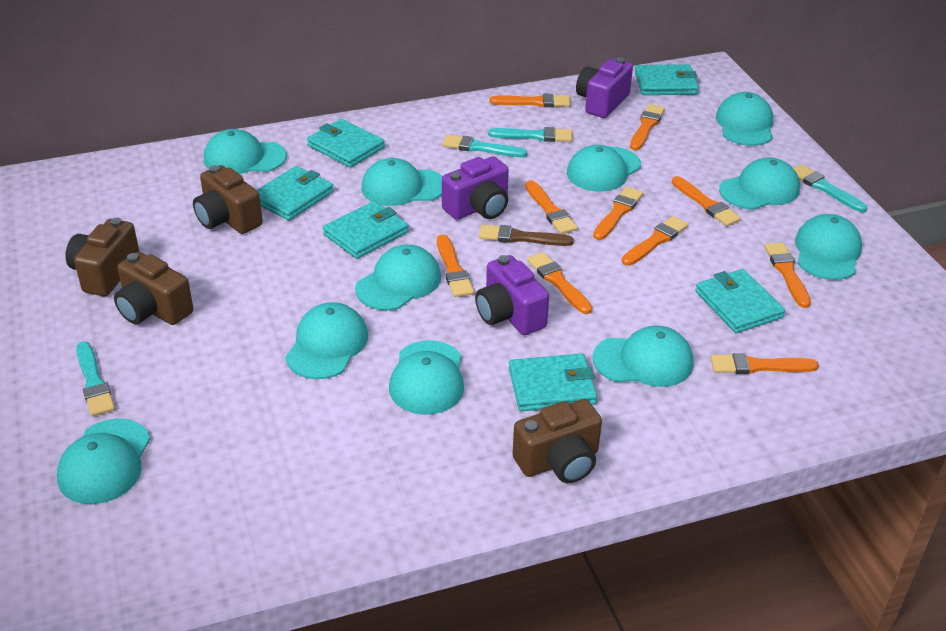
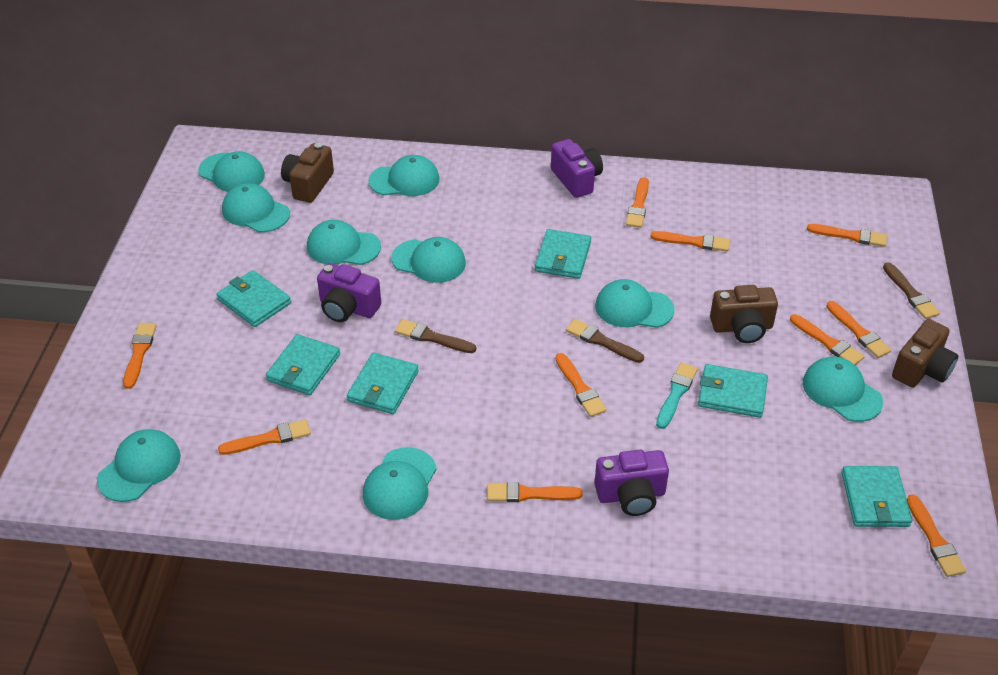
brown brush: [479,224,574,246] = 1 -> [395,319,476,353] [566,319,644,363] [883,262,940,319] = 3
brown camera: [66,218,140,296] [114,252,193,325] [193,165,263,234] [513,399,602,483] = 4 -> [281,143,334,203] [710,285,778,343] [892,319,958,388] = 3
turquoise brush: [76,341,115,417] [442,134,528,157] [488,127,572,142] [793,165,867,212] = 4 -> [656,363,698,429] = 1
turquoise cap: [57,419,150,504] [204,129,287,174] [285,302,368,379] [355,245,441,311] [361,158,443,206] [389,340,464,415] [567,145,641,192] [593,325,693,387] [716,92,773,146] [719,157,800,210] [795,214,862,280] = 11 -> [97,429,181,502] [198,151,265,192] [222,183,290,232] [307,220,381,265] [363,447,437,520] [368,155,439,196] [391,237,466,283] [595,279,674,328] [803,357,883,422] = 9

